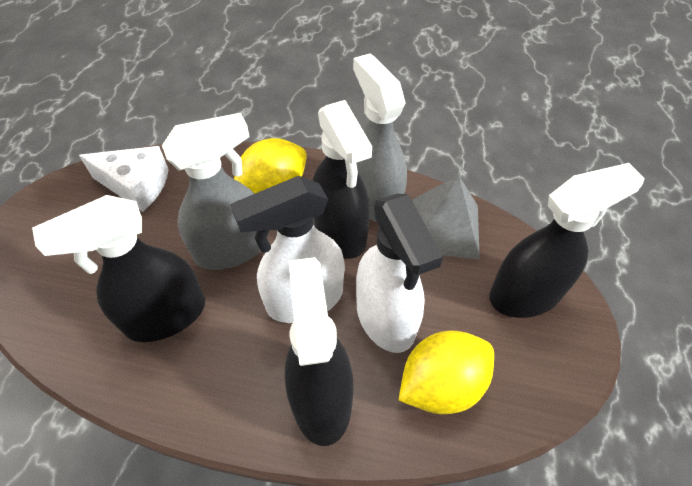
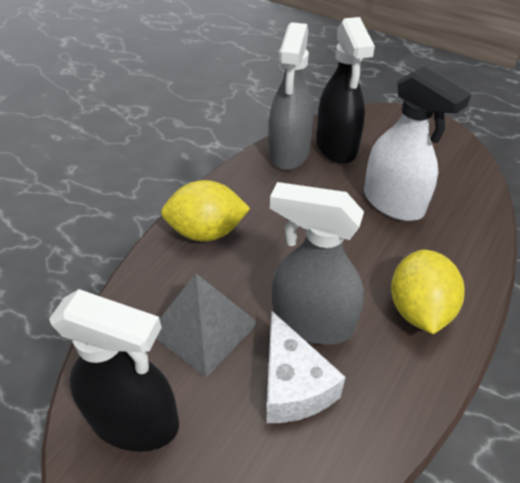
black spray bottle: [32,195,205,342] [285,257,354,446] [312,100,372,259] [489,163,645,318] = 4 -> [49,289,179,452] [317,17,375,164] = 2
white spray bottle: [230,176,344,323] [356,194,443,353] = 2 -> [364,66,471,221] = 1

